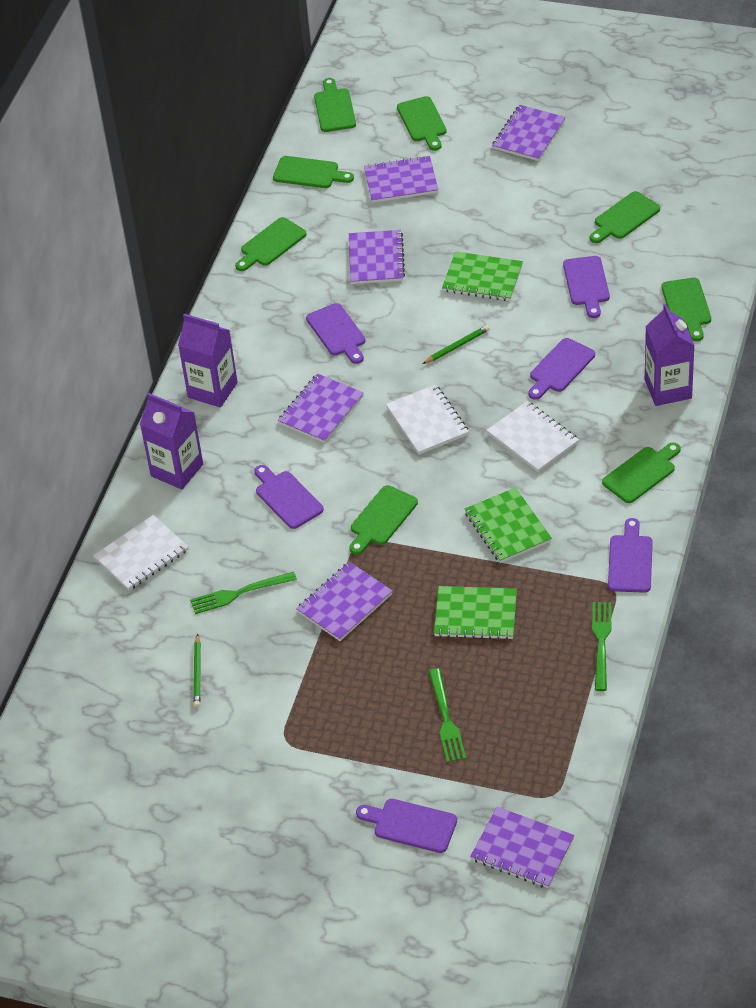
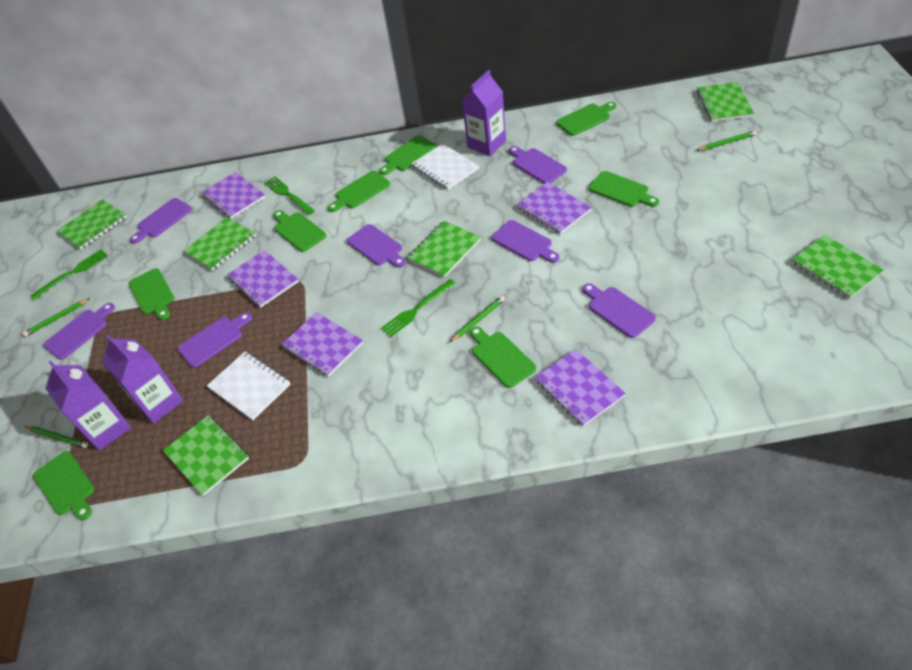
green notebook: [434,586,517,640] [442,251,523,301] [465,487,552,563] = 3 -> [57,199,127,249] [163,415,249,496] [184,217,256,271] [407,221,481,278] [696,82,754,122] [792,235,884,299] = 6
green pencil: [193,633,201,708] [422,325,490,364] = 2 -> [23,298,90,337] [24,426,88,448] [450,296,505,342] [697,131,757,150] = 4
purple cutting board: [254,465,324,529] [306,303,366,364] [356,799,457,853] [529,338,595,400] [563,256,610,318] [608,518,653,593] = 6 -> [43,303,115,360] [130,198,192,244] [177,312,252,368] [347,224,406,268] [491,220,559,263] [509,146,567,184] [582,283,656,338] = 7
purple notebook: [278,373,364,443] [296,562,393,641] [349,230,405,284] [364,156,438,203] [470,807,574,888] [492,105,566,161] = 6 -> [201,172,265,219] [227,250,299,308] [281,312,363,377] [516,182,592,234] [534,349,626,426] = 5
white notebook: [93,515,189,591] [386,384,469,455] [487,401,579,472] = 3 -> [207,351,291,421] [411,143,479,190] = 2

